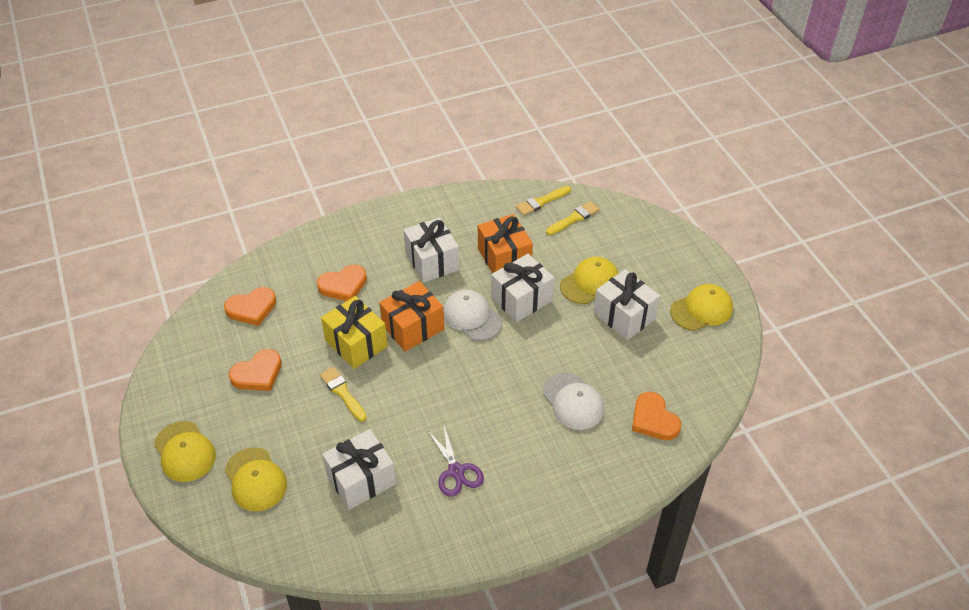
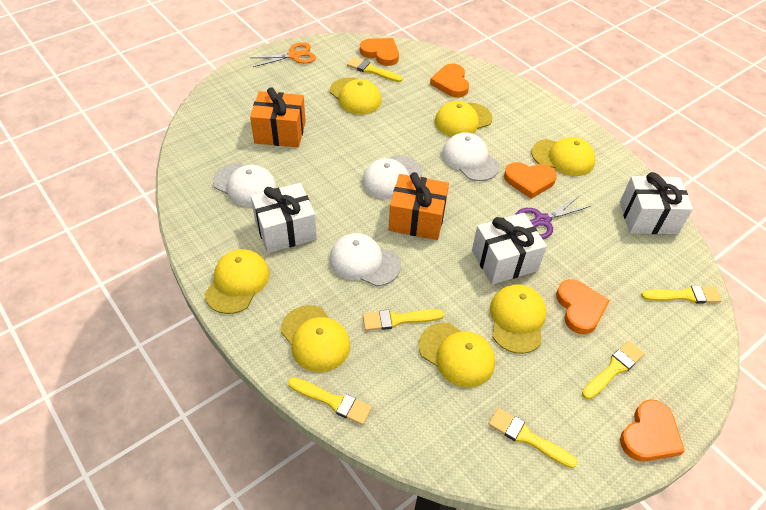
orange heart: [224,287,276,326] [229,349,282,391] [317,265,367,301] [632,392,681,440] = 4 -> [360,38,399,66] [430,63,469,97] [504,162,557,199] [556,279,610,334] [620,399,685,461] = 5
orange scissors: none = 0 -> [250,42,316,67] = 1
white cap: [443,290,503,341] [543,373,604,430] = 2 -> [213,163,277,207] [329,233,401,286] [362,155,422,200] [442,132,500,181] = 4
white gift: [322,429,396,510] [404,217,460,283] [491,254,554,322] [593,269,660,340] = 4 -> [251,183,317,253] [472,213,547,285] [620,172,693,234] = 3
yellow brush: [320,367,367,422] [516,186,571,216] [546,201,600,235] = 3 -> [288,377,372,425] [347,57,402,82] [363,309,444,331] [489,408,578,468] [582,341,645,399] [641,285,722,303] = 6
yellow cap: [154,421,216,482] [225,447,287,511] [560,257,619,304] [670,284,733,331] = 4 -> [204,249,269,314] [281,305,350,372] [330,77,381,115] [419,322,495,388] [435,101,493,137] [490,284,546,354] [531,137,595,176] = 7
yellow gift: [321,296,388,369] = 1 -> none = 0

